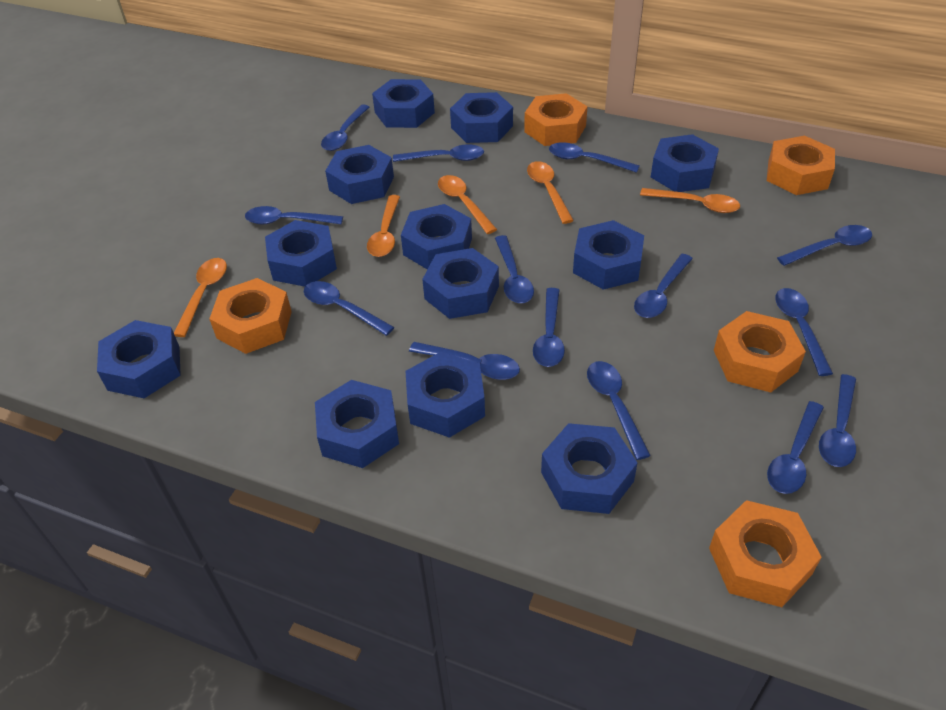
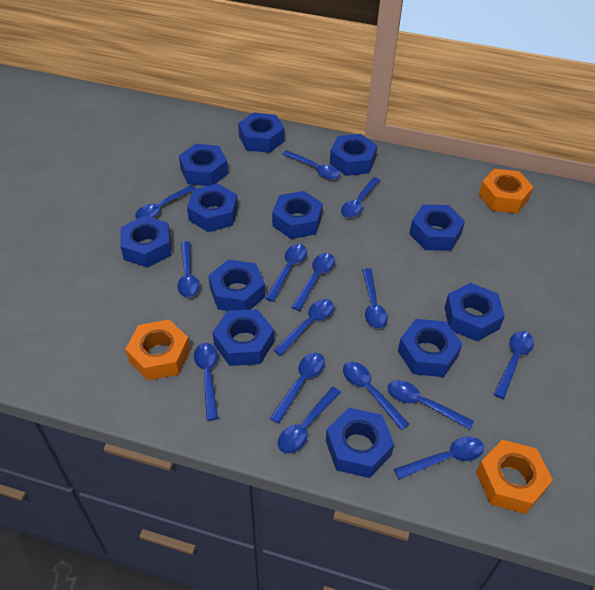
blue spoon: [245,206,343,225] [304,281,394,336] [321,104,369,151] [393,144,484,162] [409,342,520,380] [495,235,534,303] [533,288,565,367] [549,142,640,173] [587,361,651,460] [634,254,693,318] [767,401,824,494] [775,288,833,376] [777,225,872,266] [819,374,856,467] = 14 -> [135,185,196,219] [177,241,200,298] [194,343,218,421] [265,244,307,302] [270,353,325,424] [273,299,334,356] [278,387,341,454] [282,150,340,180] [292,253,335,311] [341,177,381,218] [343,362,409,430] [362,268,388,329] [387,380,474,429] [394,436,484,479] [494,331,534,399] = 15
orange nut: [209,278,292,354] [524,93,588,146] [709,500,822,607] [714,311,806,392] [767,136,835,195] = 5 -> [125,320,190,381] [476,440,553,514] [479,169,533,213] = 3
orange spoon: [174,258,227,337] [367,195,400,257] [438,175,497,234] [527,161,574,224] [640,188,740,213] = 5 -> none = 0

